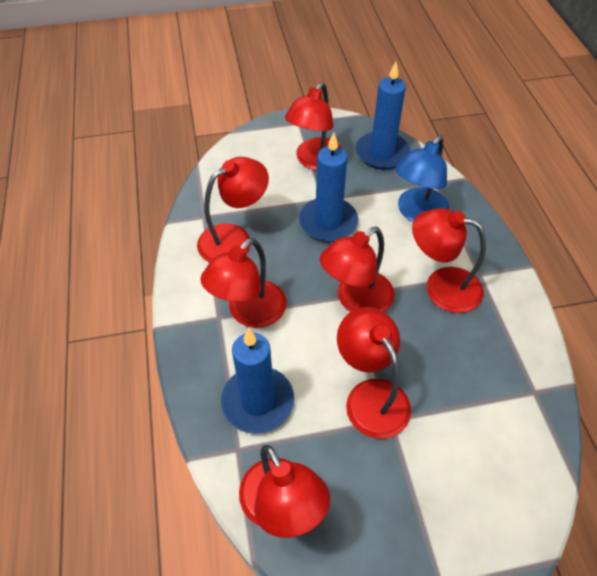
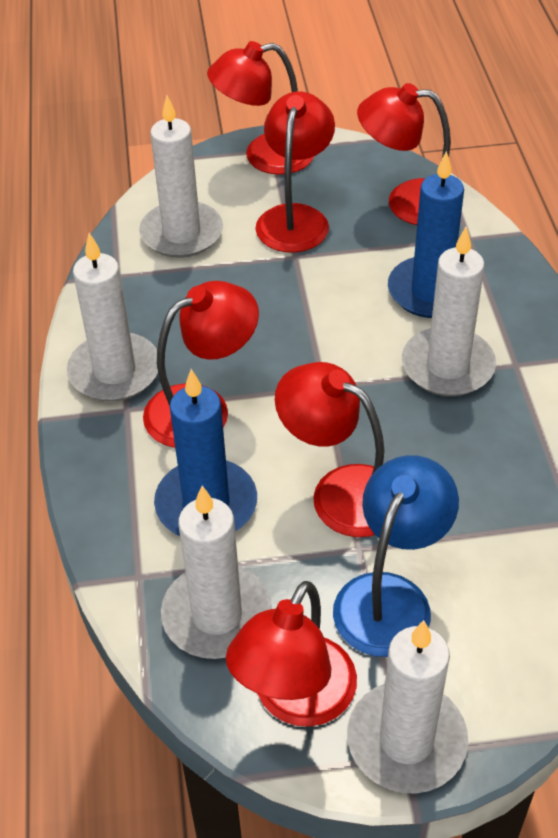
blue candle: [221,328,294,434] [299,132,358,242] [356,62,410,169] = 3 -> [154,369,257,536] [388,151,464,318] = 2
red lamp: [197,157,269,262] [201,238,286,328] [239,445,330,538] [285,82,342,170] [320,227,395,312] [337,307,411,439] [412,208,486,313] = 7 -> [143,281,259,448] [207,41,314,175] [226,581,357,727] [256,92,335,253] [275,362,385,537] [357,83,451,225] = 6
white candle: none = 0 -> [67,233,158,401] [139,95,223,258] [161,486,272,659] [347,620,468,794] [402,227,496,396] = 5

